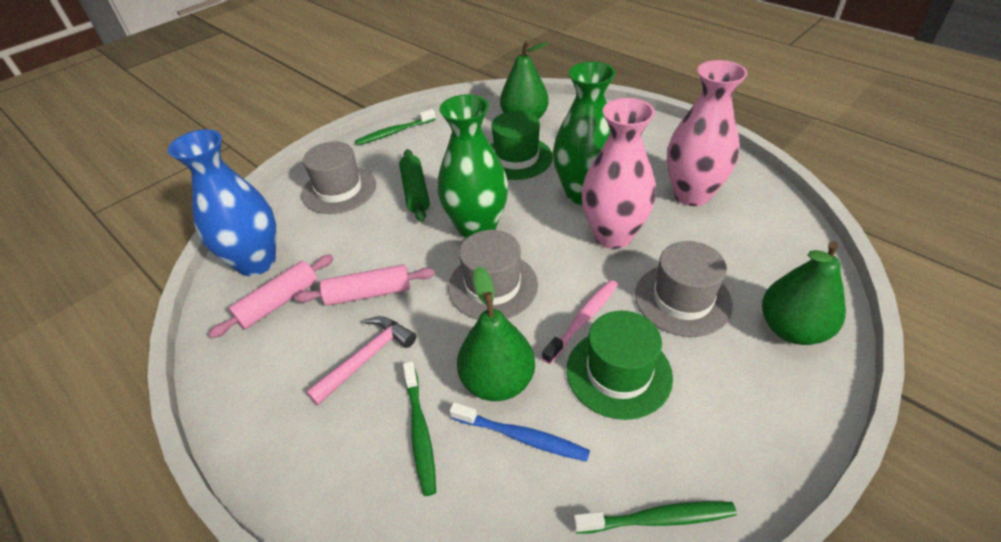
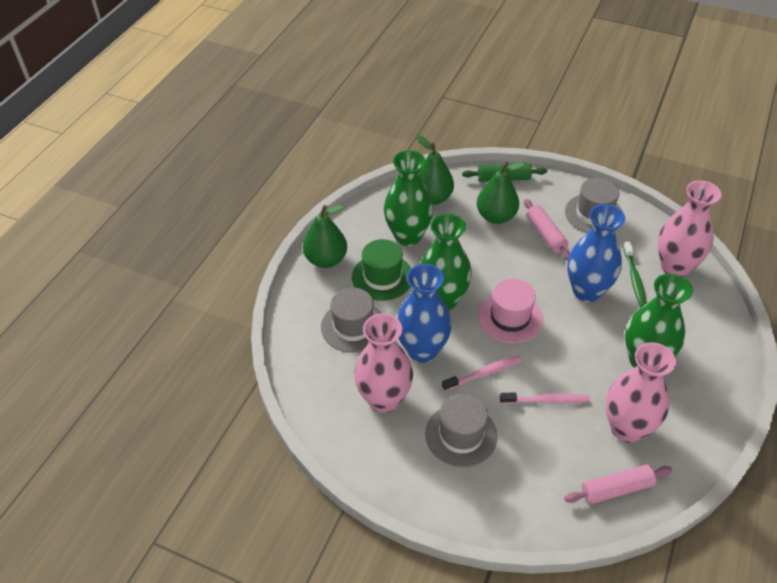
blue toothbrush: [449,402,590,462] = 1 -> none = 0
blue vase: [168,129,277,276] = 1 -> [397,264,452,363] [567,204,625,302] = 2
green hat: [490,111,553,180] [567,311,673,420] = 2 -> [352,239,411,301] = 1
green toothbrush: [355,109,436,146] [403,361,436,496] [573,501,737,534] = 3 -> [623,242,646,307] = 1
green vase: [437,94,508,239] [553,62,616,205] = 2 -> [384,150,433,246] [420,213,472,310] [625,274,693,368] = 3
pink hammer: [306,316,416,405] = 1 -> none = 0
pink hat: none = 0 -> [478,279,543,343] = 1
pink toothbrush: [542,280,618,364] = 1 -> [442,355,522,391] [500,393,590,404] = 2
pink vase: [581,98,656,249] [667,60,748,206] = 2 -> [354,313,413,413] [605,342,676,443] [658,180,722,277] = 3

